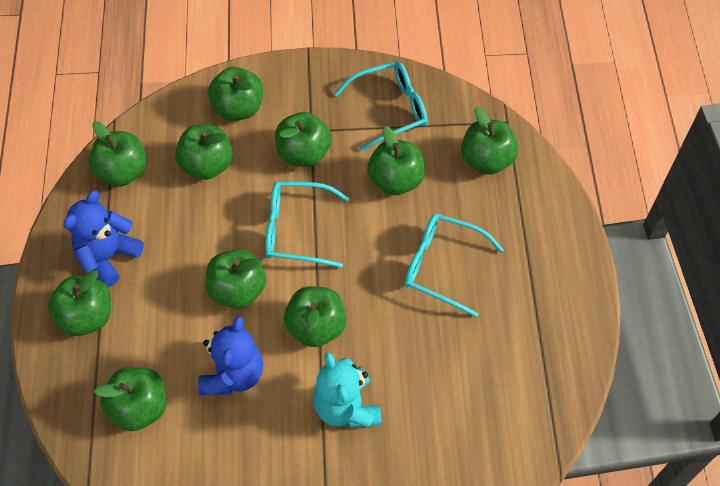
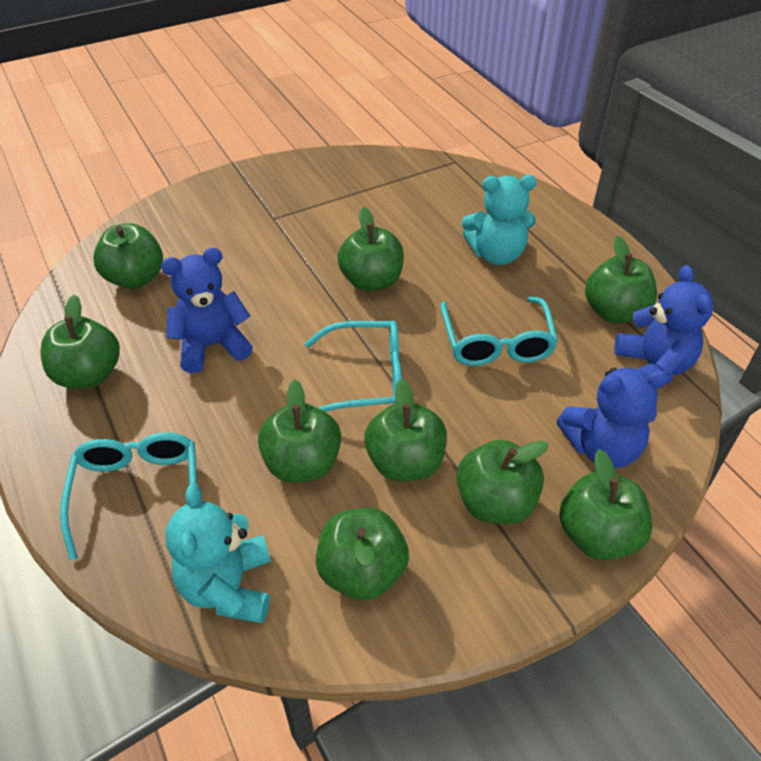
blue teddy bear: [63,191,144,287] [198,316,263,395] = 2 -> [161,248,253,373] [557,368,669,468] [614,265,713,384] = 3
green apple: [48,270,111,336] [88,121,147,187] [94,367,167,431] [175,124,233,180] [205,249,266,309] [208,67,263,121] [275,112,332,167] [284,286,346,347] [367,126,425,195] [461,107,518,175] = 10 -> [41,295,120,389] [93,223,163,289] [258,379,341,483] [316,508,409,600] [337,207,404,292] [364,379,447,481] [456,440,548,524] [559,449,652,560] [585,236,657,323] = 9
turquoise teddy bear: [313,352,381,428] = 1 -> [165,484,271,623] [462,175,537,265] = 2

